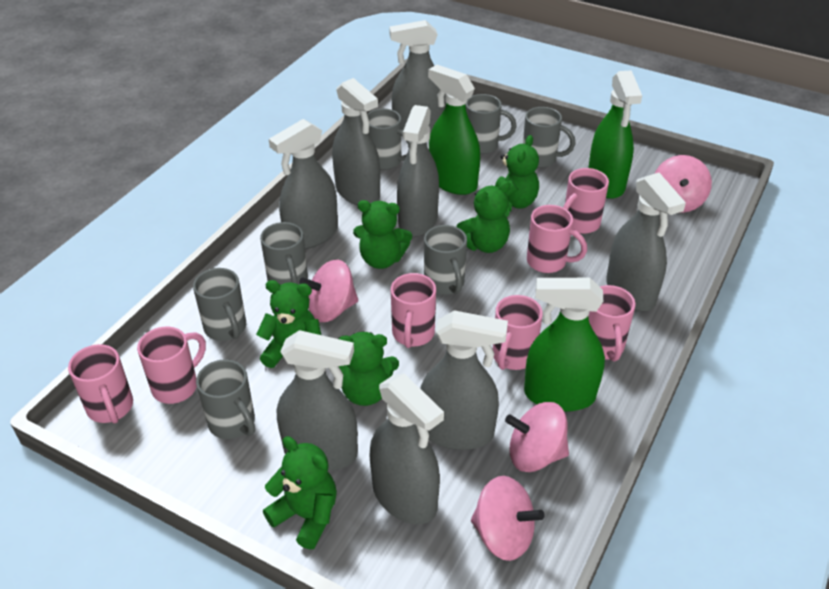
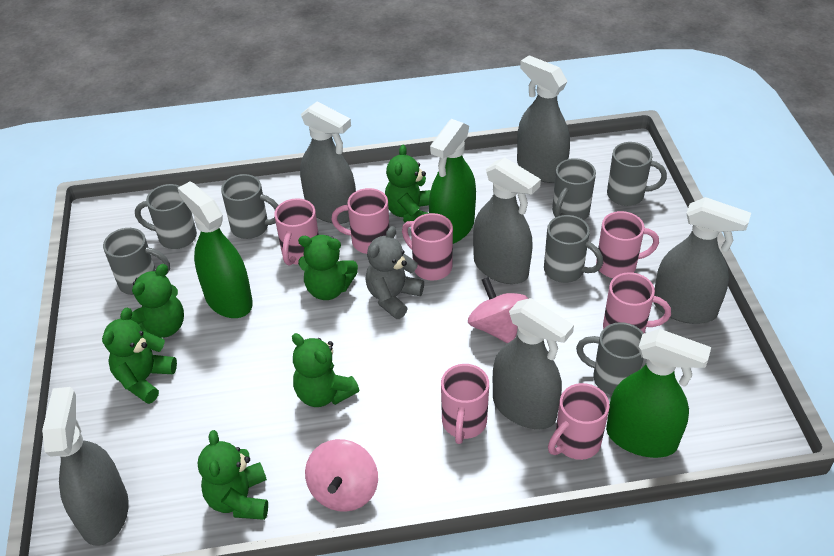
grey spray bottle: [269,119,338,249] [277,330,358,471] [332,78,380,205] [369,373,444,524] [389,20,446,134] [397,105,439,237] [420,310,508,450] [606,173,686,311] = 8 -> [42,387,129,546] [300,102,356,224] [473,157,541,284] [493,298,574,429] [517,55,570,183] [654,197,751,324] = 6
grey teddy bear: none = 0 -> [365,226,424,319] = 1
pink spinning top: [299,260,358,322] [471,476,544,561] [505,402,569,472] [654,155,712,213] = 4 -> [305,439,378,512] [468,277,529,343] = 2

